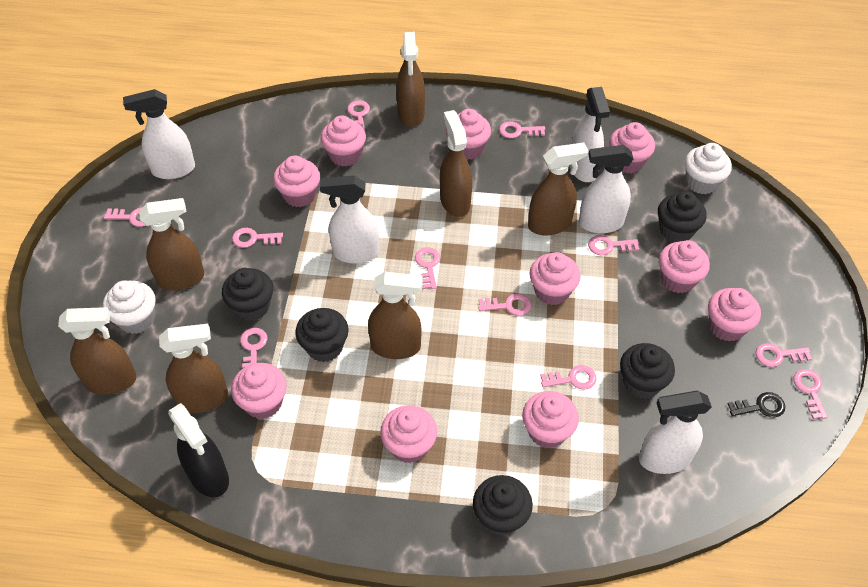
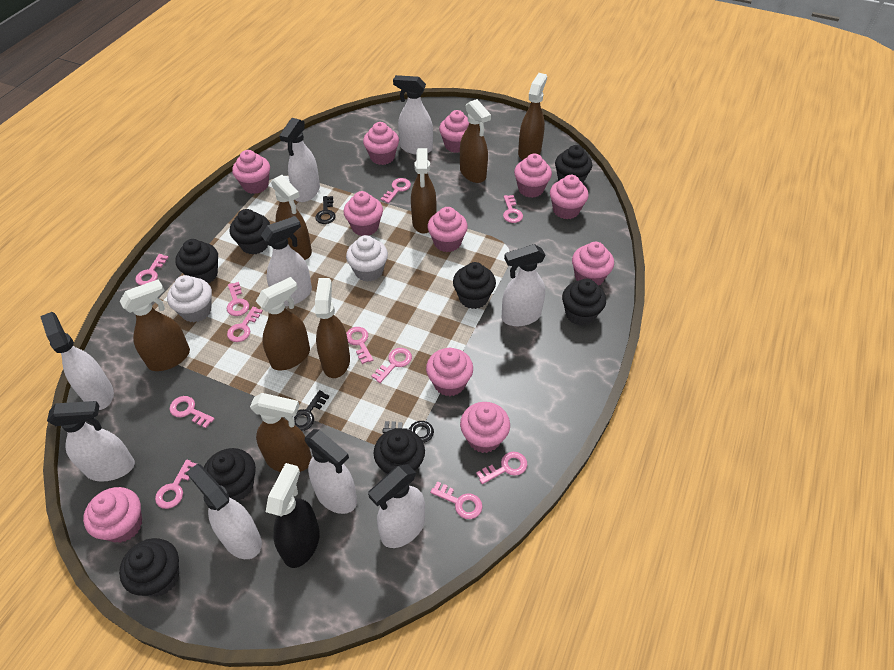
black cupcake: [222,268,273,321] [295,308,349,362] [473,475,533,536] [620,343,675,399] [658,191,707,243] = 5 -> [119,538,179,597] [175,239,218,283] [204,448,256,501] [230,209,270,255] [374,428,425,475] [453,262,496,309] [555,145,592,183] [562,279,606,326] = 8
black key: [728,392,785,418] = 1 -> [292,390,329,431] [316,196,336,224] [383,421,434,443] = 3
brown spray bottle: [58,307,137,395] [139,198,204,291] [159,324,228,413] [368,272,423,359] [396,32,425,127] [440,110,472,217] [528,142,588,236] = 7 -> [119,279,190,371] [250,393,312,472] [256,277,310,371] [271,175,312,260] [315,278,350,378] [411,148,437,234] [460,99,491,183] [518,73,547,160] = 8
pink cupcake: [231,363,287,419] [273,156,320,207] [321,115,366,167] [380,405,437,463] [446,109,491,160] [522,391,579,448] [530,252,580,305] [609,122,655,173] [659,240,710,293] [708,288,761,342] = 10 -> [83,487,142,543] [232,150,270,194] [344,191,383,236] [363,122,399,165] [426,348,473,396] [427,207,468,252] [439,110,469,153] [460,402,510,453] [514,154,552,198] [550,175,589,219] [572,242,614,286] = 11
white spray bottle: [123,89,195,179] [320,176,379,264] [569,87,610,182] [579,145,633,233] [639,391,712,474] = 5 -> [40,312,114,410] [47,401,135,482] [186,464,262,559] [261,216,312,306] [279,118,320,202] [305,429,357,514] [368,464,425,548] [393,75,433,155] [502,244,546,326] = 9

